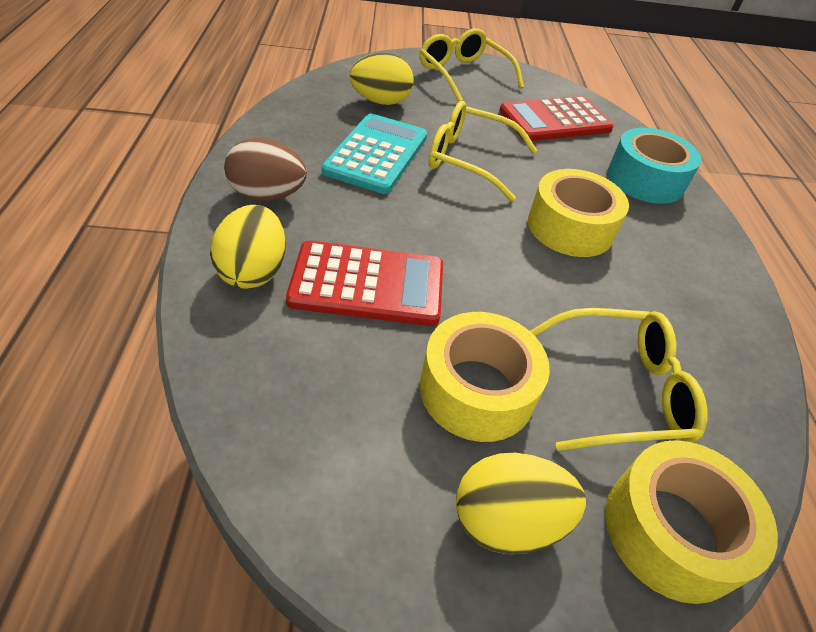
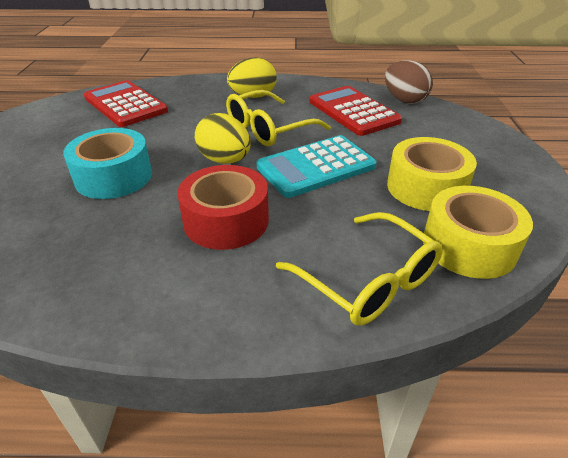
red tape: none = 0 -> [177,165,269,250] = 1
yellow egg: [210,205,286,289] [350,53,414,105] [456,453,586,554] = 3 -> [195,113,251,164] [227,57,277,98] = 2
yellow glasses: [420,28,524,102] [428,101,537,202] [530,308,708,451] = 3 -> [226,90,331,146] [276,212,443,326] = 2
yellow tape: [420,312,550,442] [528,169,629,257] [605,440,778,604] = 3 -> [387,137,477,211] [423,186,533,279] = 2

